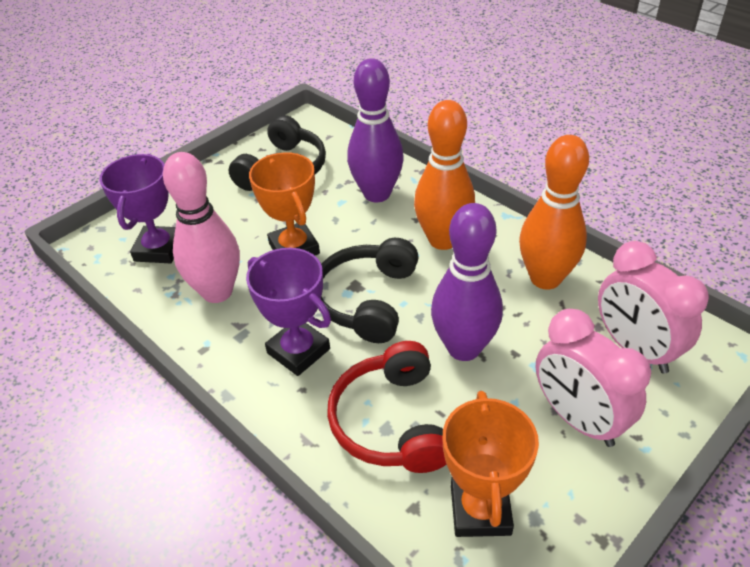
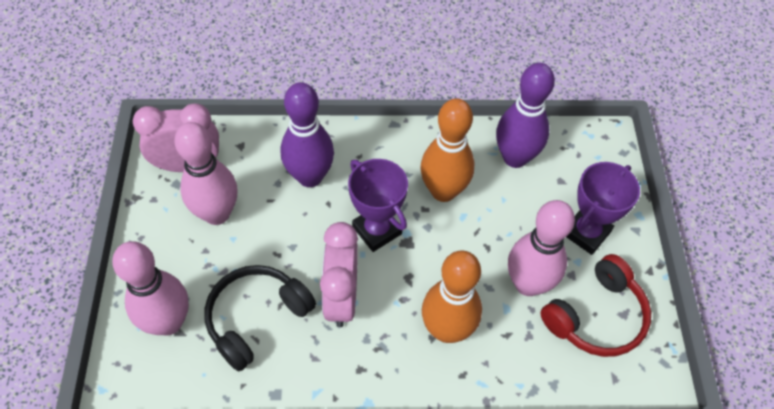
black headphones: [229,115,326,191] [319,238,419,343] = 2 -> [205,265,316,371] = 1
orange trophy: [249,152,320,256] [442,391,539,537] = 2 -> none = 0
pink bowling pin: [163,152,240,303] = 1 -> [112,241,189,335] [174,122,238,225] [508,200,575,296] = 3

